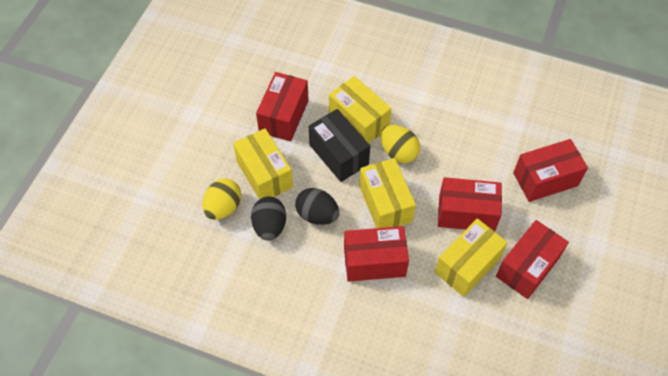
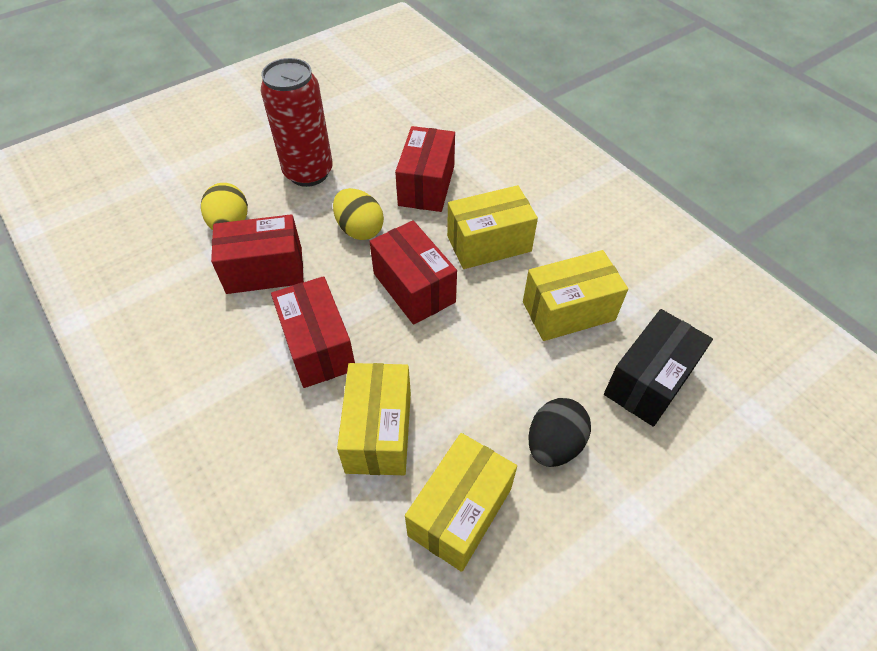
black egg: [251,196,286,241] [295,188,339,225] = 2 -> [528,398,591,467] = 1
red box: [256,72,309,141] [344,226,409,282] [438,177,502,231] [496,220,569,299] [513,139,588,202] = 5 -> [211,214,304,294] [271,276,355,388] [369,220,457,325] [395,126,455,212] = 4
red can: none = 0 -> [260,58,333,187] = 1

